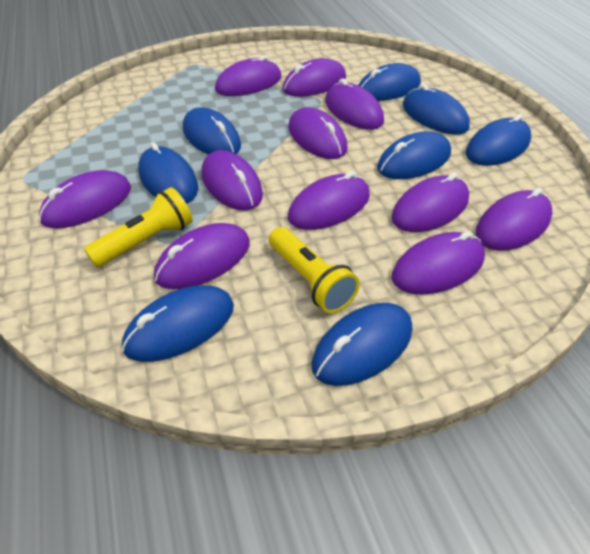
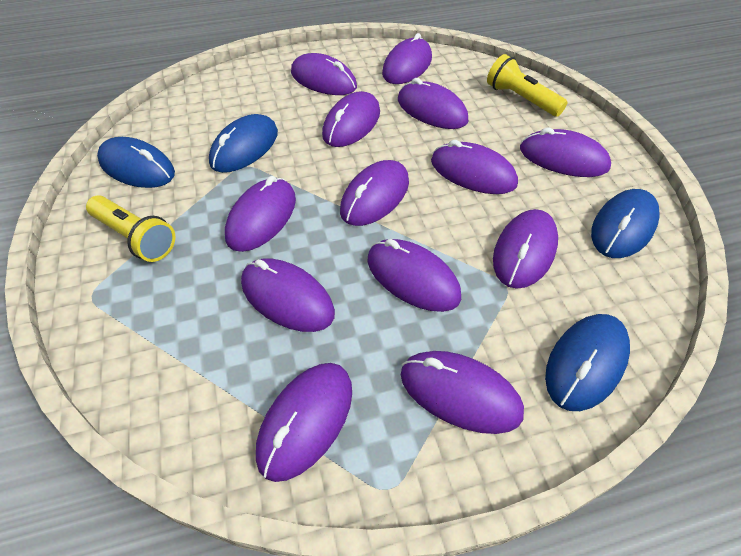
blue mouse: [122,285,234,362] [138,142,198,204] [183,107,241,154] [311,303,412,386] [358,63,421,101] [377,131,451,179] [402,84,470,135] [466,114,531,166] = 8 -> [97,137,175,188] [209,114,278,173] [545,314,630,411] [591,189,660,258] = 4
purple mouse: [39,170,131,229] [154,223,250,290] [202,150,263,211] [215,55,281,96] [282,58,346,97] [288,107,347,159] [288,171,370,230] [325,78,384,130] [391,173,469,232] [392,231,485,295] [475,188,552,251] = 11 -> [225,176,296,252] [241,259,335,332] [256,363,352,482] [291,53,357,95] [322,91,380,147] [340,160,409,226] [367,239,461,312] [382,33,432,84] [398,78,468,129] [401,351,524,434] [431,140,518,194] [493,209,558,289] [520,128,611,177] = 13

